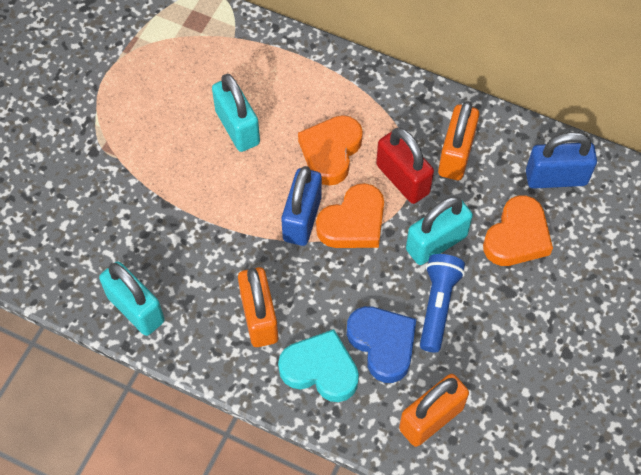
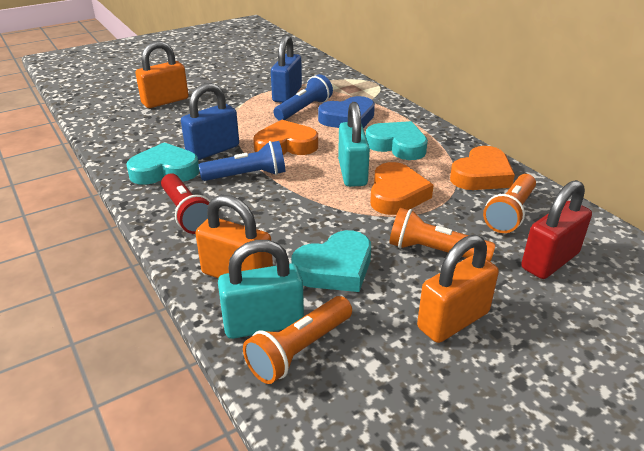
blue flashlight: [420,254,465,353] = 1 -> [199,141,285,181] [273,74,333,121] = 2
orange flashlight: none = 0 -> [243,296,352,384] [389,208,495,262] [483,174,536,233] = 3
red flashlight: none = 0 -> [161,173,210,234] = 1
turquoise heart: [278,329,359,402] = 1 -> [126,142,200,185] [291,230,371,292] [366,121,428,160] = 3
turquoise padlock: [99,262,165,336] [212,74,260,152] [406,196,473,265] = 3 -> [218,240,304,339] [338,102,370,187] = 2

